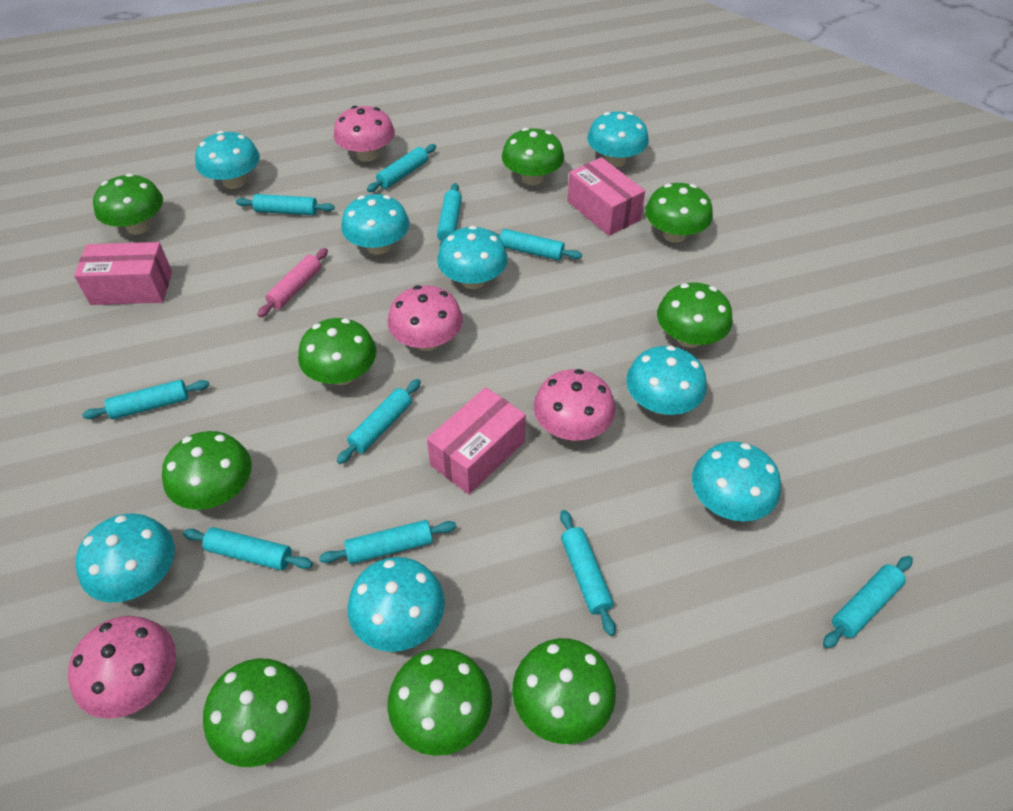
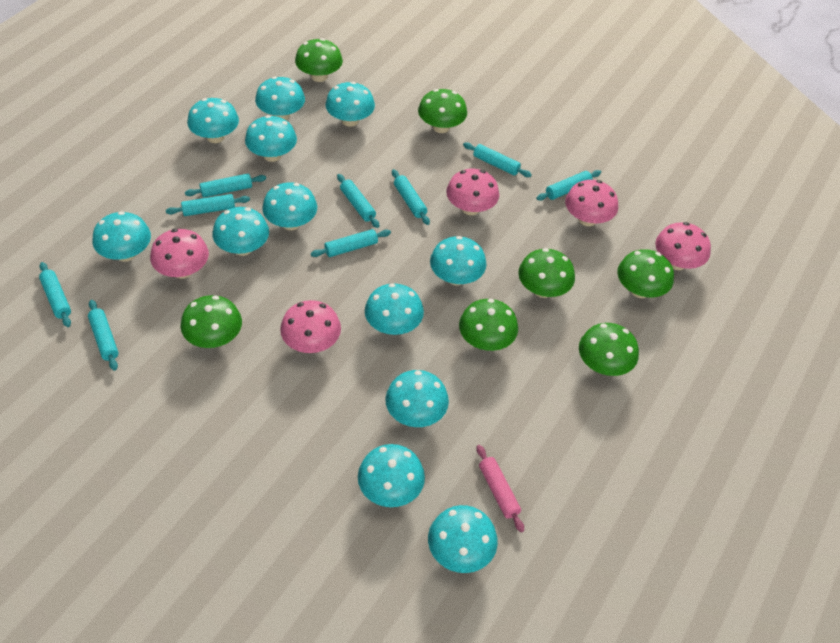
green mushroom: [93,173,163,234] [162,431,252,510] [203,658,310,767] [298,318,377,385] [387,648,492,756] [502,128,564,185] [512,638,616,744] [645,183,713,243] [657,282,733,348] = 9 -> [181,295,242,348] [295,38,343,82] [418,89,467,133] [459,299,518,351] [518,248,575,298] [579,323,639,376] [617,249,674,298] = 7
pink box: [74,242,172,305] [427,387,526,494] [567,157,645,236] = 3 -> none = 0
pink mushroom: [68,616,176,719] [334,106,395,162] [388,285,463,351] [534,369,616,441] = 4 -> [150,229,209,279] [280,300,341,353] [446,169,499,215] [565,180,618,226] [655,222,711,270] = 5
turquoise mushroom: [76,514,175,602] [195,131,260,189] [341,194,409,255] [348,557,445,652] [437,226,508,289] [587,112,649,167] [626,346,707,415] [692,441,781,522] = 8 -> [92,211,151,262] [187,98,239,143] [213,207,269,256] [245,115,297,162] [255,76,305,120] [262,182,317,230] [325,82,375,127] [358,444,425,507] [365,283,424,335] [385,370,449,427] [428,505,498,573] [430,236,487,285] = 12
turquoise rolling pin: [82,380,209,419] [183,527,313,570] [236,194,335,215] [319,520,456,564] [337,379,421,464] [367,144,436,192] [437,183,462,247] [489,229,582,261] [560,510,616,636] [823,556,913,648] = 10 -> [39,262,71,327] [88,300,118,371] [166,194,250,216] [185,174,266,197] [311,229,391,257] [337,174,379,228] [392,169,430,225] [463,142,532,177] [536,170,601,201] = 9

